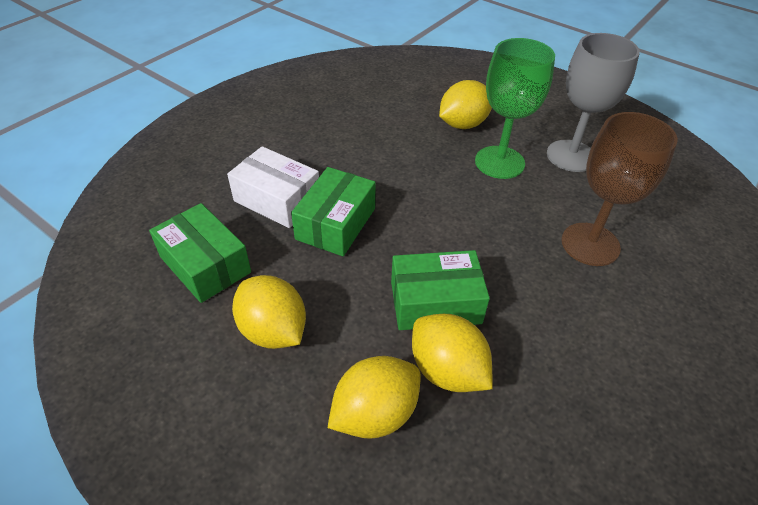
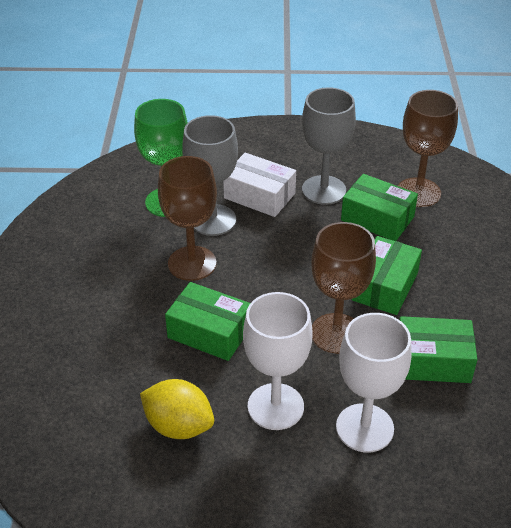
brown goblet: [561,112,678,266] = 1 -> [158,156,217,281] [311,222,376,354] [398,90,458,207] = 3
green box: [149,203,251,303] [291,167,376,256] [391,250,490,330] = 3 -> [165,282,250,361] [341,174,418,241] [351,236,422,315] [399,316,478,383] = 4
grey goblet: [547,33,640,172] = 1 -> [182,115,238,236] [302,87,356,205] = 2
white goblet: none = 0 -> [243,292,312,430] [336,313,412,452] = 2
yellow lemon: [232,275,306,349] [328,356,421,439] [412,314,493,392] [439,80,492,129] = 4 -> [140,379,214,439] = 1

